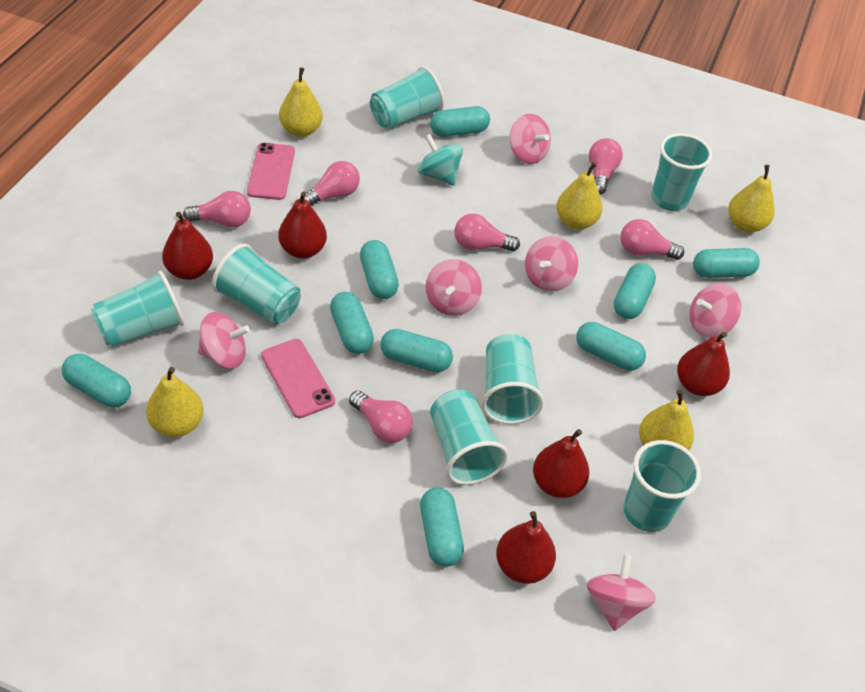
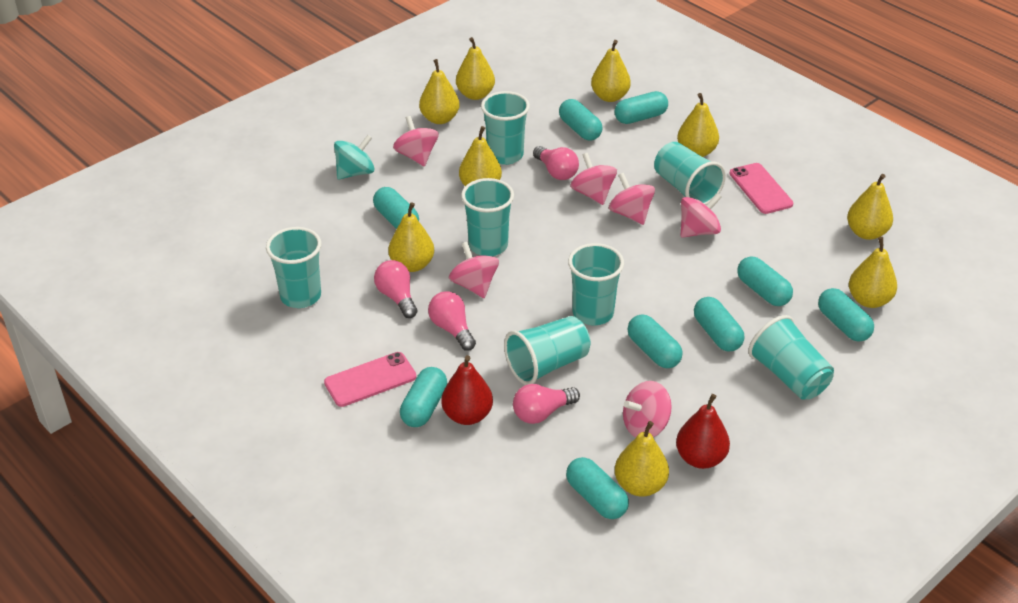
pink light bulb: [183,191,251,228] [300,161,360,206] [349,391,413,443] [454,214,520,252] [589,138,623,194] [620,219,684,260] = 6 -> [374,260,418,318] [428,291,476,350] [513,384,580,424] [533,146,579,180] = 4
red pear: [162,212,213,280] [278,191,327,259] [496,511,556,584] [533,429,589,498] [677,332,730,396] = 5 -> [441,355,493,425] [676,394,730,469] = 2
yellow pear: [146,367,204,437] [279,67,323,137] [556,162,602,230] [639,389,694,450] [728,165,775,233] = 5 -> [388,202,434,272] [419,59,459,124] [456,37,495,100] [459,126,502,186] [591,40,631,102] [615,421,669,497] [677,93,719,157] [847,174,893,240] [849,237,897,308] = 9

